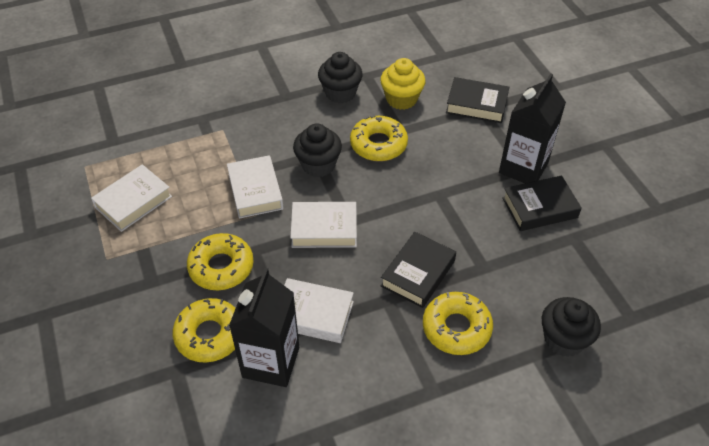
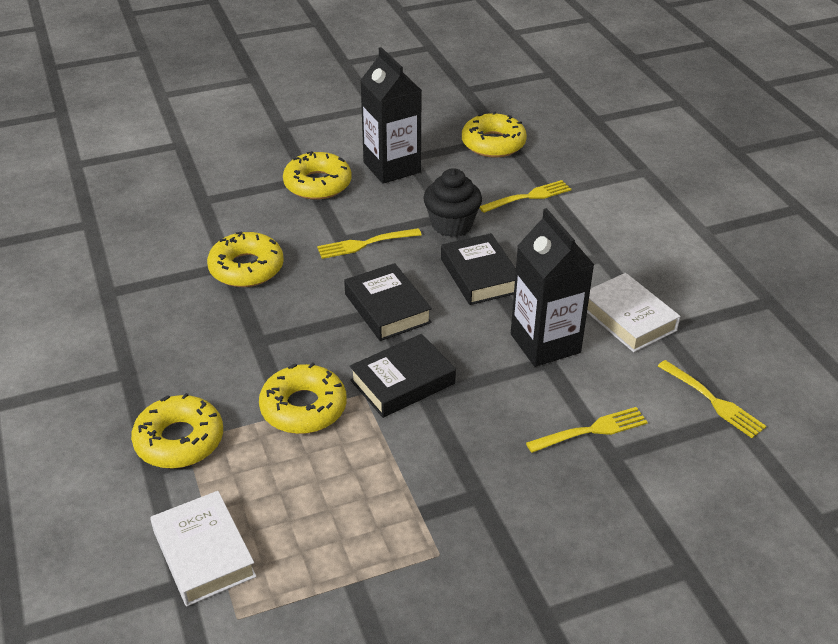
black cupcake: [293,123,342,177] [318,52,363,103] [542,297,601,357] = 3 -> [423,168,482,237] = 1
white book: [91,164,172,232] [227,155,283,219] [284,278,354,343] [290,202,357,248] = 4 -> [150,491,257,606] [587,273,680,352] = 2
yellow cupcake: [380,58,425,110] = 1 -> none = 0
yellow donut: [173,298,236,363] [187,233,254,290] [350,115,408,161] [423,292,493,355] = 4 -> [131,393,223,469] [207,231,284,287] [259,362,347,434] [283,151,352,200] [462,111,527,158] = 5
yellow fork: none = 0 -> [317,228,422,259] [479,180,571,213] [526,407,648,453] [658,360,766,438] = 4

